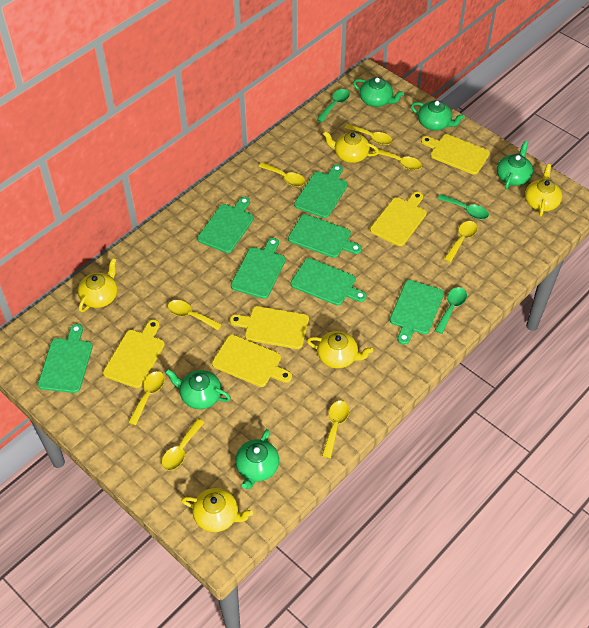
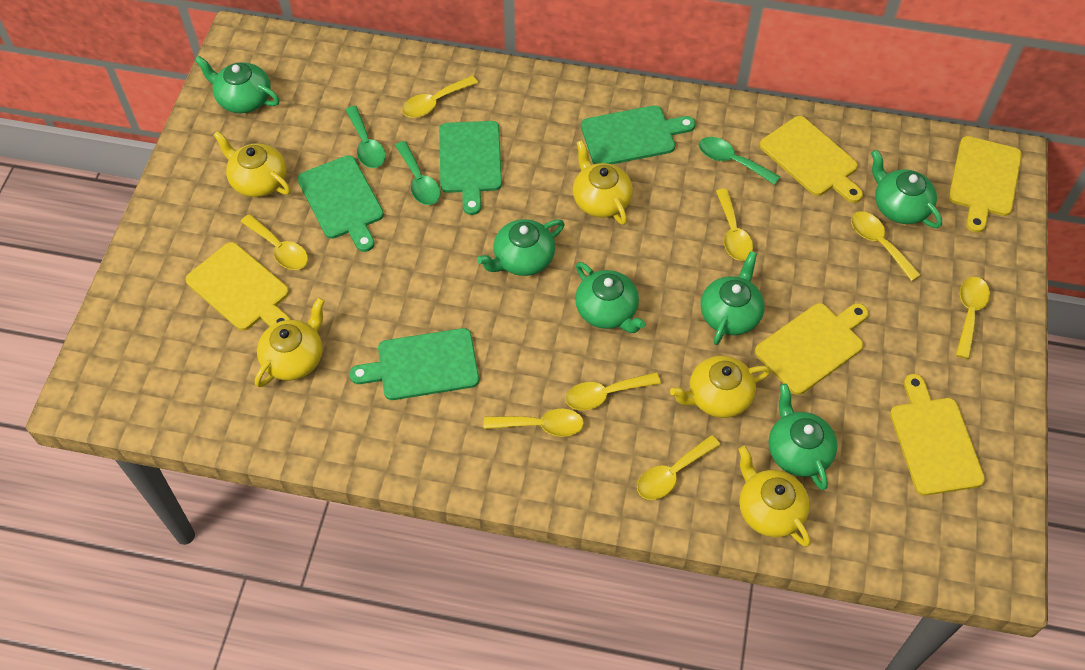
green cutting board: [38,324,93,393] [197,197,254,253] [231,238,286,299] [288,214,362,258] [291,258,367,306] [294,164,348,218] [390,280,444,345] = 7 -> [297,155,384,252] [349,328,479,400] [439,121,502,215] [581,105,696,164] = 4
green teapot: [165,369,231,409] [235,429,279,489] [353,77,404,107] [411,100,465,130] [497,141,533,189] = 5 -> [195,56,280,113] [477,219,564,276] [575,262,645,333] [701,251,764,345] [769,384,837,490] [871,150,942,228] = 6

